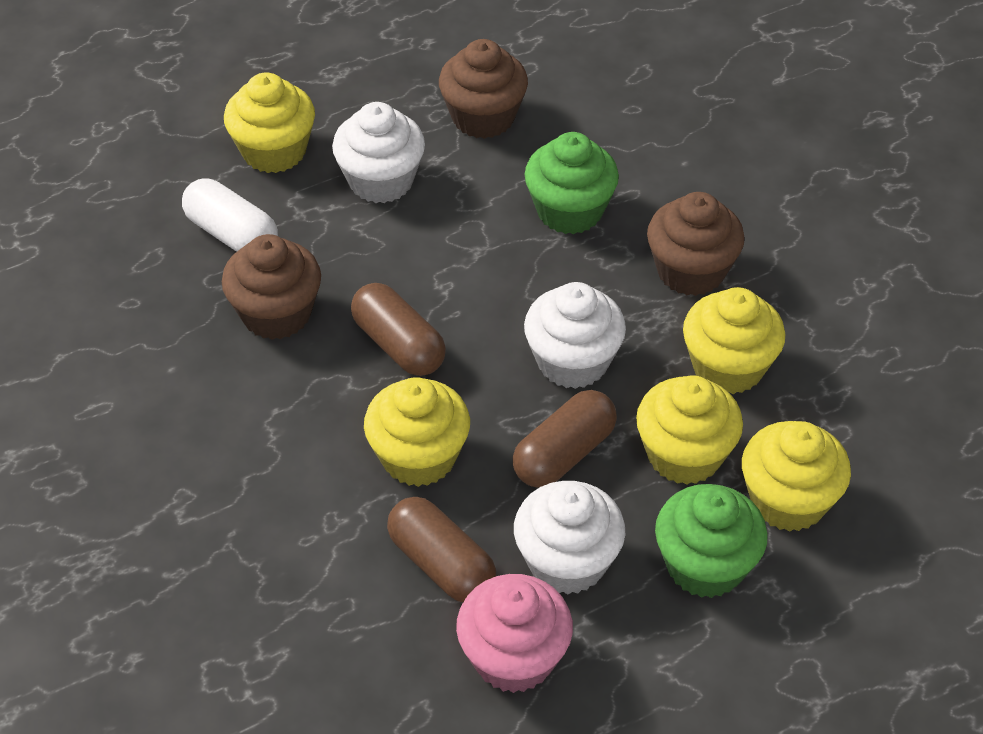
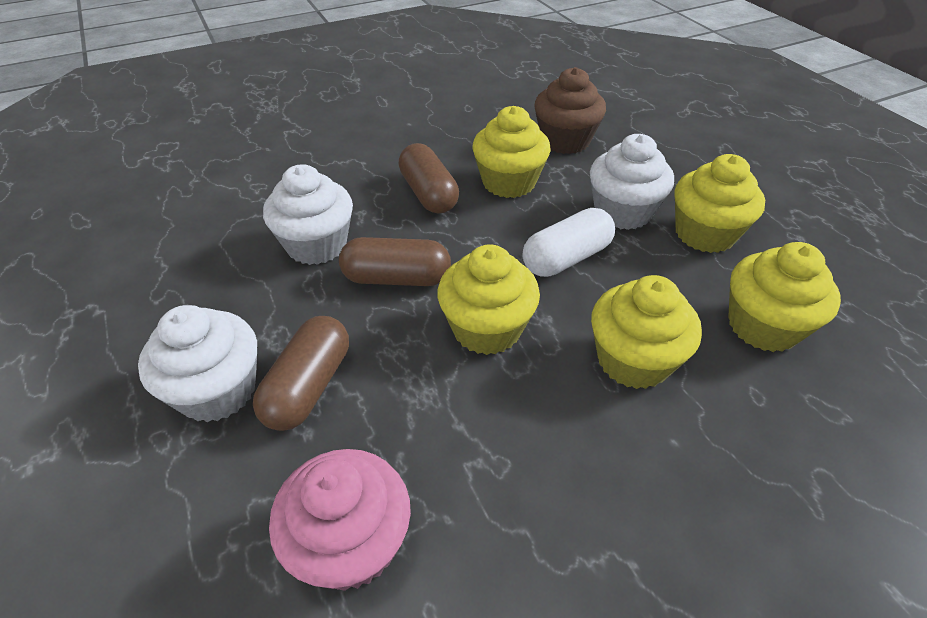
brown cupcake: [222,234,321,340] [439,39,528,139] [647,192,745,296] = 3 -> [534,67,606,154] = 1
green cupcake: [524,132,619,234] [655,484,768,598] = 2 -> none = 0

